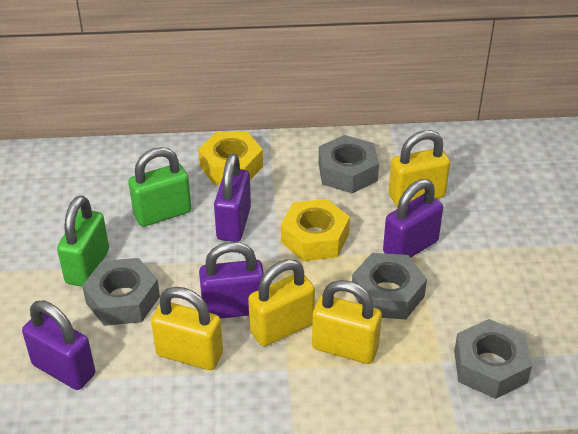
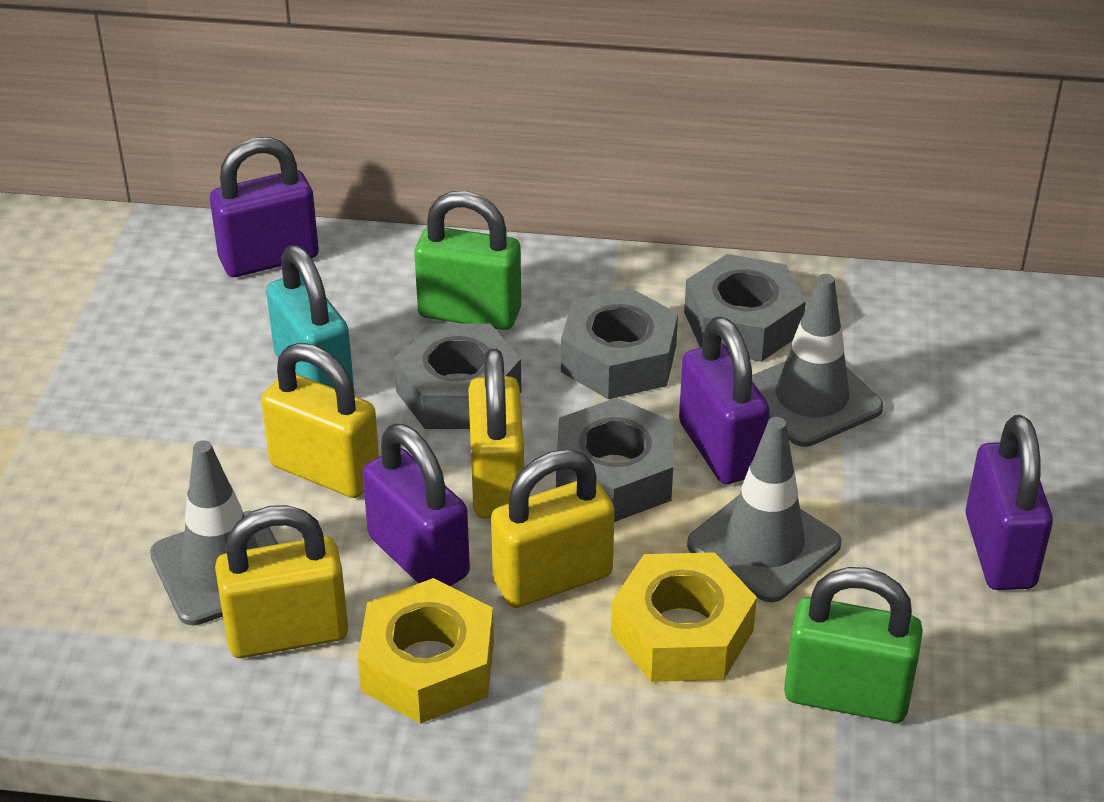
grey traffic cone: none = 0 -> [150,440,278,626] [687,417,842,602] [752,274,883,447] = 3
turquoise padlock: none = 0 -> [266,245,354,388] = 1

